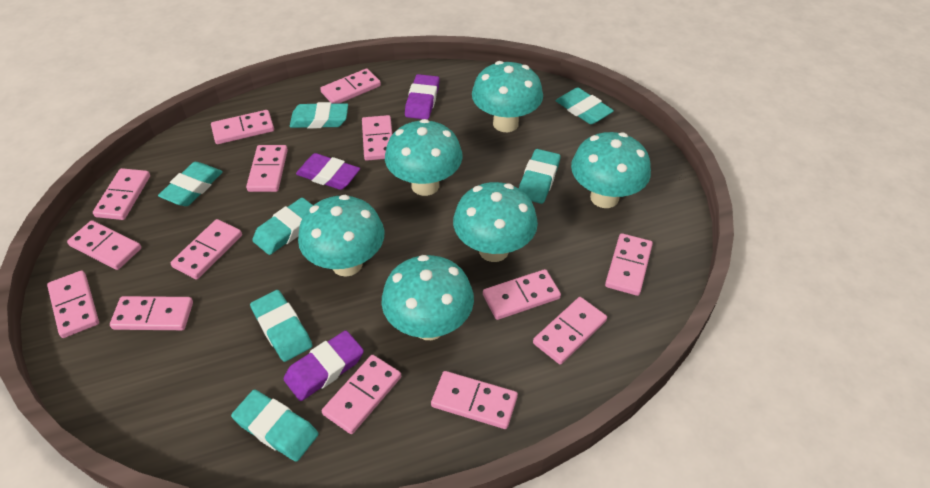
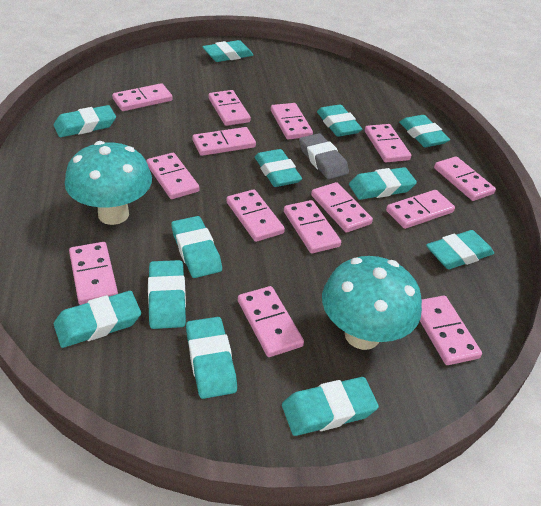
grey eraser: none = 0 -> [299,133,349,179] = 1
purple eraser: [284,330,364,401] [296,153,360,190] [405,74,439,119] = 3 -> none = 0
turquoise eraser: [158,162,223,206] [231,390,318,462] [250,290,312,362] [252,198,313,255] [290,102,348,128] [519,149,560,204] [556,87,614,124] = 7 -> [54,105,116,137] [54,291,141,348] [148,260,186,329] [171,216,222,278] [186,317,237,399] [202,40,253,62] [255,149,302,187] [282,377,379,436] [317,104,362,137] [349,167,417,200] [399,115,450,147] [426,230,494,269] = 12
turquoise mushroom: [298,195,385,277] [381,255,474,340] [385,119,463,196] [453,182,538,262] [472,61,543,132] [571,132,651,208] = 6 -> [65,141,152,225] [322,256,422,350] = 2

